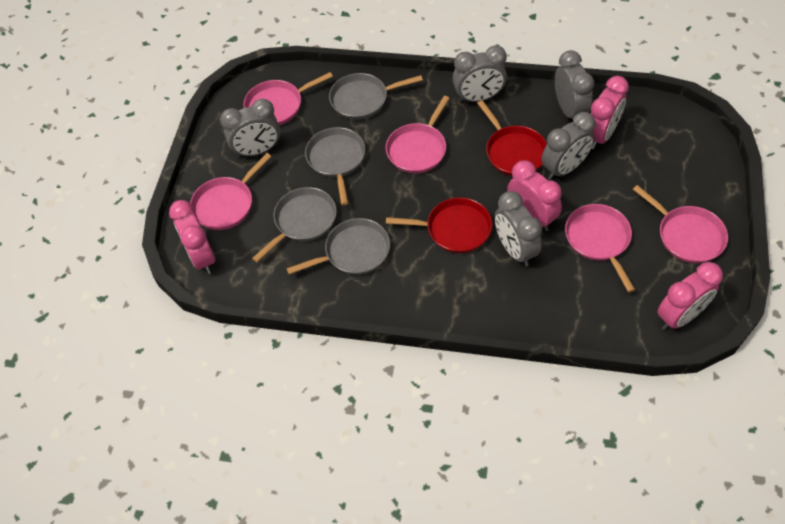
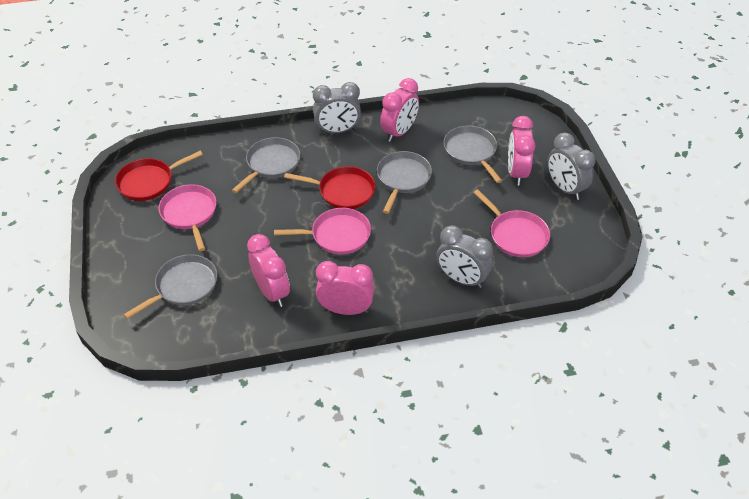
grey clock: [220,99,280,158] [452,45,507,103] [495,191,542,267] [542,112,595,180] [555,50,594,118] = 5 -> [313,82,361,134] [436,225,493,288] [547,133,596,200] = 3
pink pan: [190,153,272,230] [244,72,333,125] [386,96,450,173] [565,204,635,292] [633,185,728,263] = 5 -> [159,184,216,251] [274,208,371,254] [473,189,550,257] = 3

